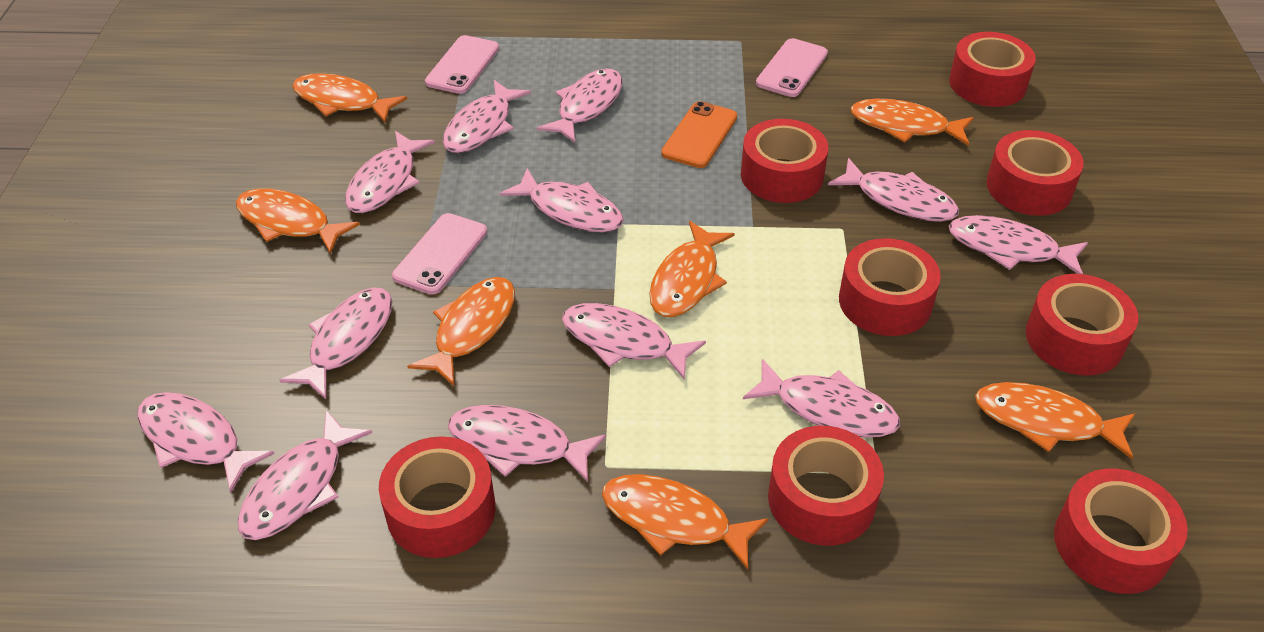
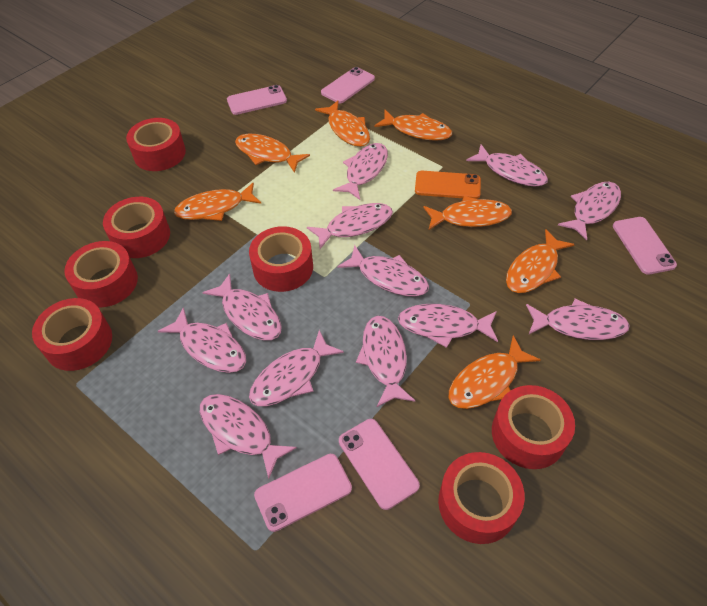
pink phone: [392,213,487,295] [425,35,499,94] [756,38,828,97] = 3 -> [227,85,287,115] [254,454,352,532] [321,67,375,103] [339,419,420,510] [613,217,677,275] = 5
red tape: [379,436,495,558] [741,119,828,203] [768,426,884,546] [839,238,941,336] [949,32,1036,107] [986,130,1084,216] [1026,274,1138,376] [1054,469,1188,594] = 8 -> [32,298,112,371] [64,241,138,307] [103,197,170,258] [126,118,186,171] [249,226,313,292] [438,452,525,544] [492,385,575,469] = 7

